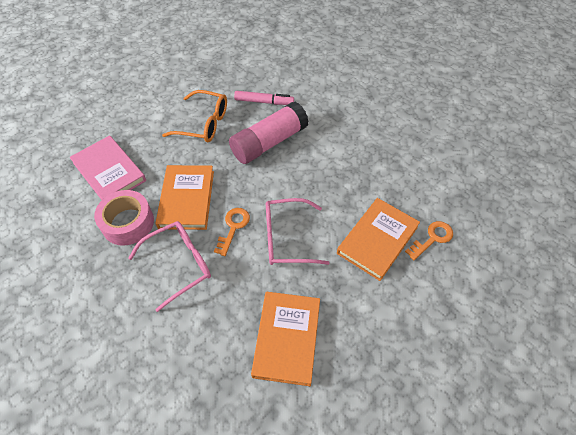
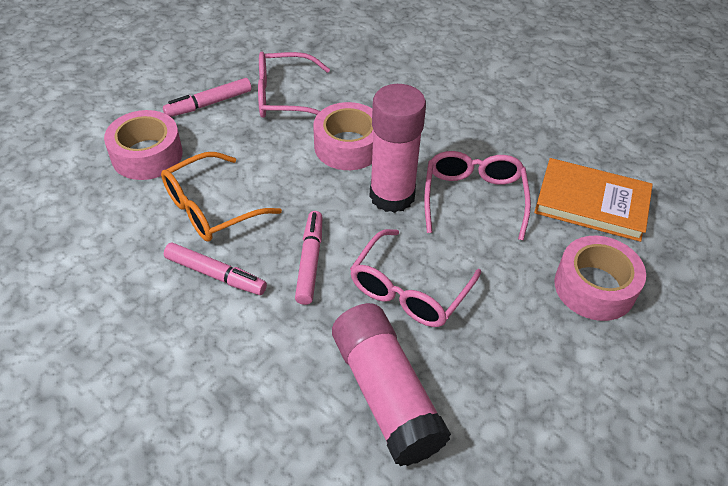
orange book: [155,165,214,230] [251,292,320,386] [337,198,420,281] = 3 -> [534,158,653,242] = 1
orange key: [214,208,250,256] [405,221,453,260] = 2 -> none = 0
pink book: [70,135,146,200] = 1 -> none = 0
pink glasses: [128,221,211,312] [266,198,329,265] = 2 -> [258,52,330,118] [350,229,481,327] [424,151,531,240] = 3
pink glue stick: [229,102,309,164] = 1 -> [332,303,451,466] [370,84,426,213] = 2
pink marker: [234,91,294,105] = 1 -> [163,78,252,117] [164,243,267,295] [295,211,322,305] = 3
pink tape: [94,190,154,246] = 1 -> [104,110,183,180] [313,102,373,170] [554,236,646,321] = 3

